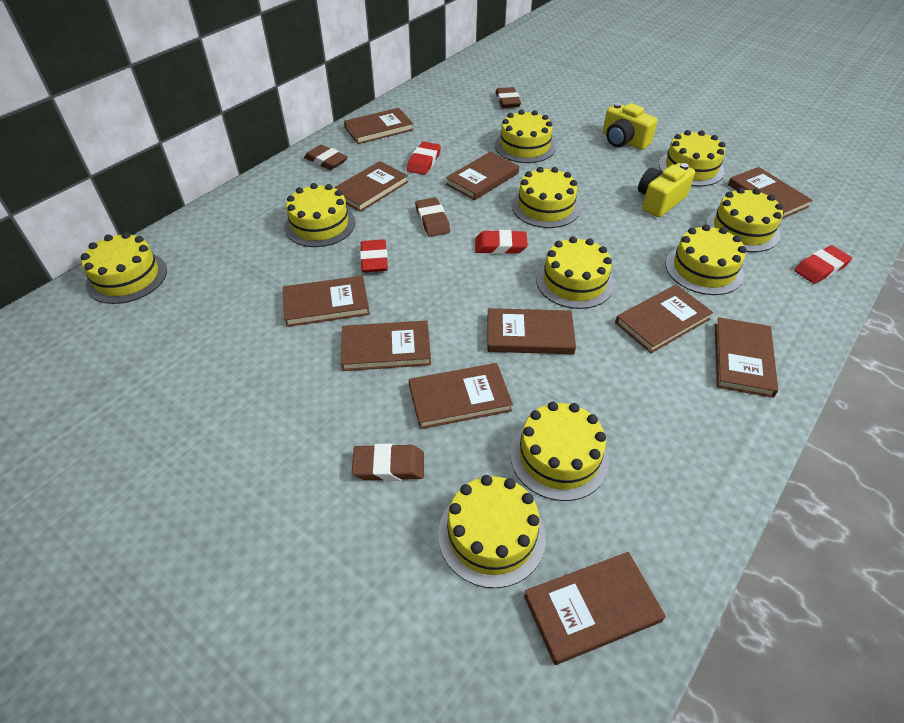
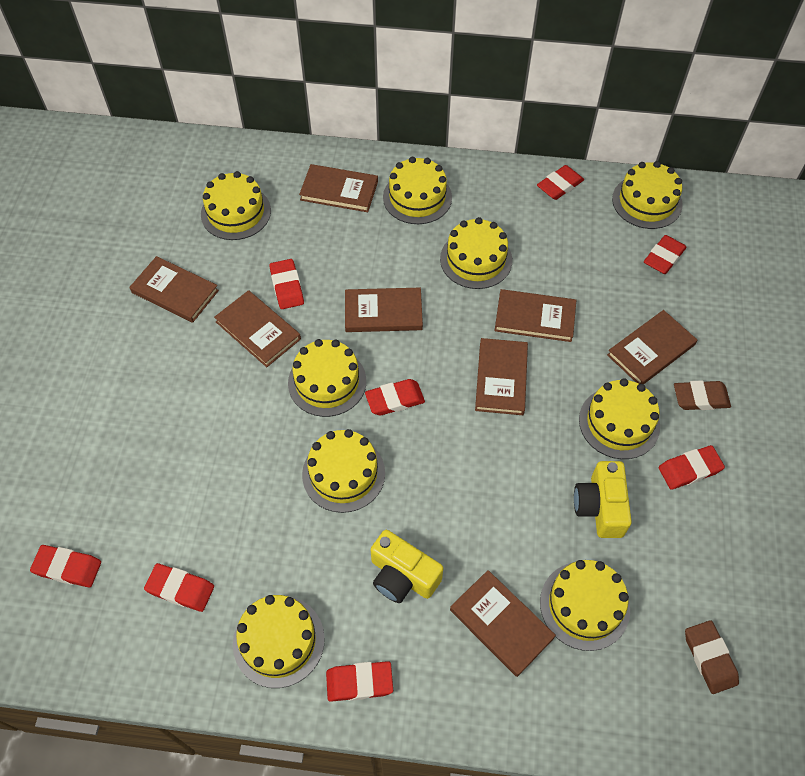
brown book: [283,276,370,327] [334,161,408,212] [341,321,431,371] [344,108,414,144] [409,363,513,429] [446,152,519,200] [487,308,576,354] [524,552,666,665] [615,285,713,353] [715,317,778,398] [728,167,812,219] = 11 -> [129,256,219,323] [214,290,301,367] [299,164,378,212] [345,288,423,332] [450,570,556,677] [475,338,528,415] [495,289,576,342] [607,310,697,384] = 8
brown eraser: [304,145,348,170] [352,444,424,481] [415,197,450,237] [495,87,521,108] = 4 -> [674,380,731,410] [685,620,739,694] = 2
red eraser: [360,240,388,272] [407,142,441,175] [475,230,528,254] [794,245,852,284] = 4 -> [30,545,101,587] [144,563,214,612] [269,259,304,309] [326,661,393,702] [365,379,425,415] [537,165,584,200] [644,235,687,274] [659,445,725,490] = 8
yellow cake: [81,232,167,304] [284,183,355,247] [438,475,546,588] [495,110,556,163] [510,402,609,501] [512,167,580,228] [536,236,614,309] [659,130,726,186] [665,224,747,295] [706,187,783,252] = 10 -> [201,171,271,240] [233,595,325,688] [288,339,366,417] [302,429,385,513] [383,157,452,224] [440,217,512,289] [540,560,630,651] [579,378,660,459] [612,161,683,229] = 9

